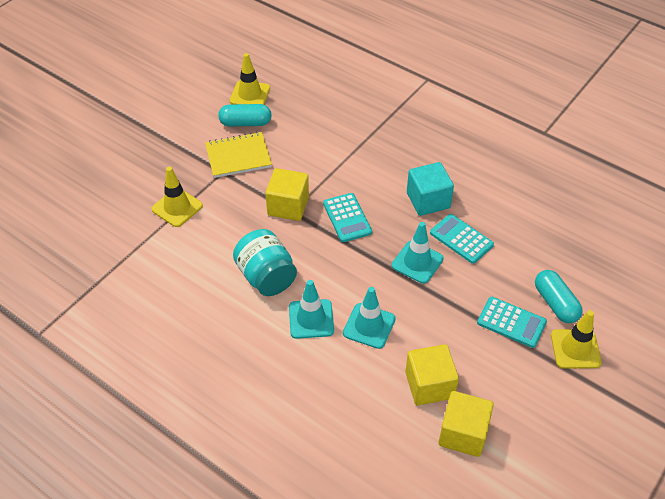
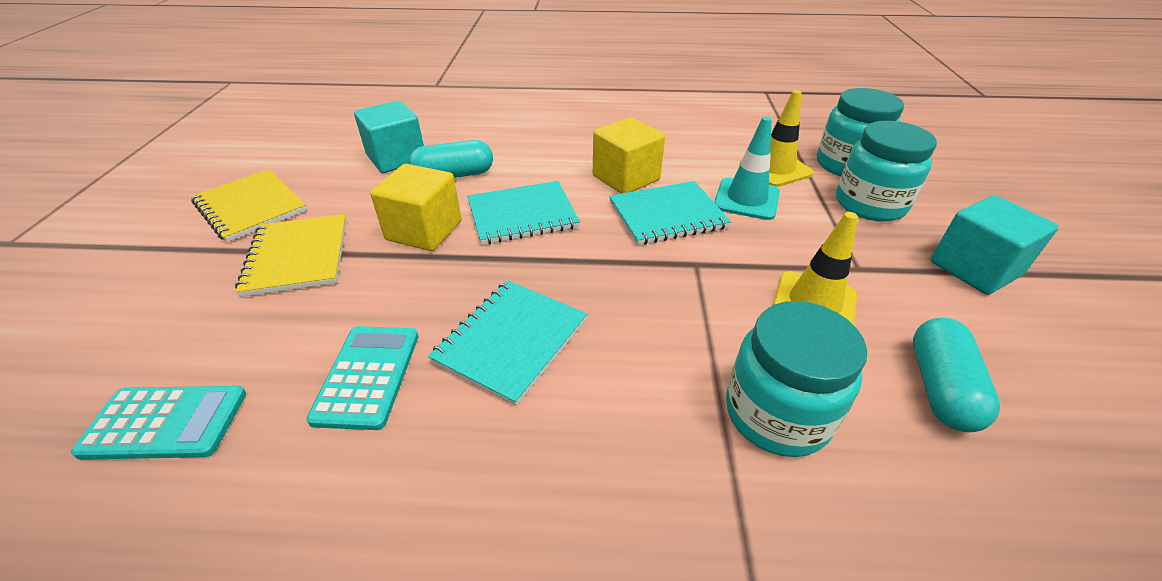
turquoise calculator: [323,193,372,242] [430,214,494,264] [477,297,547,348] = 3 -> [71,386,246,460] [306,326,418,430] = 2
turquoise cube: [407,162,454,216] = 1 -> [354,100,424,173] [930,195,1059,295] = 2
turquoise jar: [233,229,297,296] = 1 -> [726,301,867,457] [817,88,904,176] [836,121,937,222] = 3
turquoise notebook: none = 0 -> [428,280,587,406] [467,181,580,245] [609,181,731,245] = 3
turquoise traffic cone: [289,280,334,339] [343,287,396,349] [392,222,444,284] = 3 -> [714,117,780,220] = 1
yellow cube: [265,168,309,221] [405,344,459,405] [438,391,494,457] = 3 -> [370,164,462,251] [593,117,665,194] = 2
yellow notebook: [205,132,272,178] = 1 -> [191,169,307,242] [235,214,347,297] = 2
yellow traffic cone: [151,167,203,227] [230,53,270,104] [551,310,602,369] = 3 -> [740,90,813,187] [773,212,858,325] = 2

